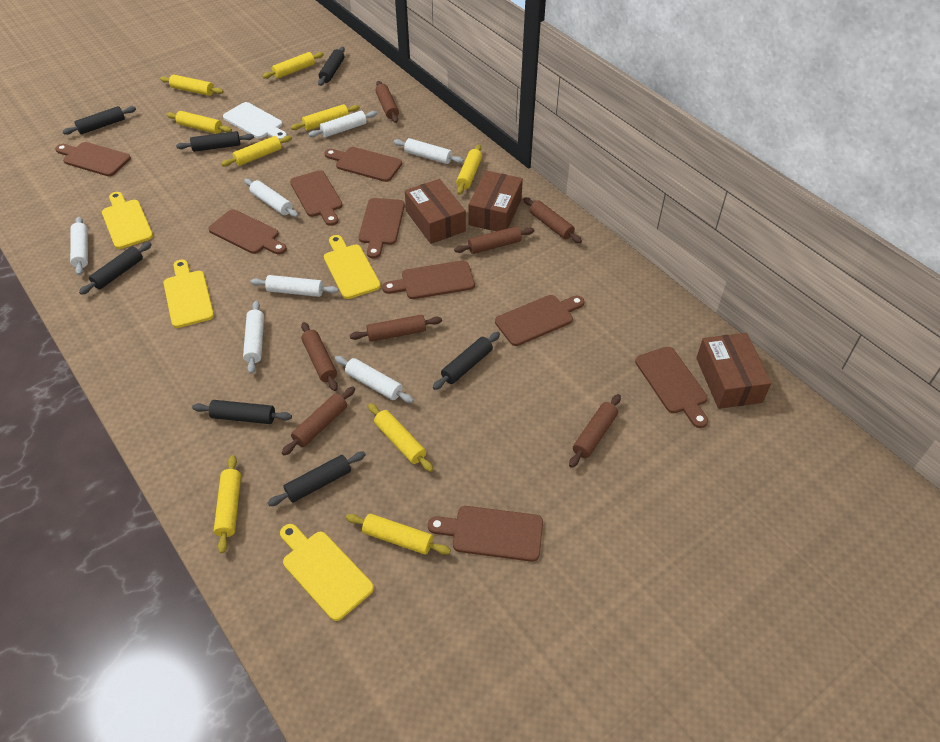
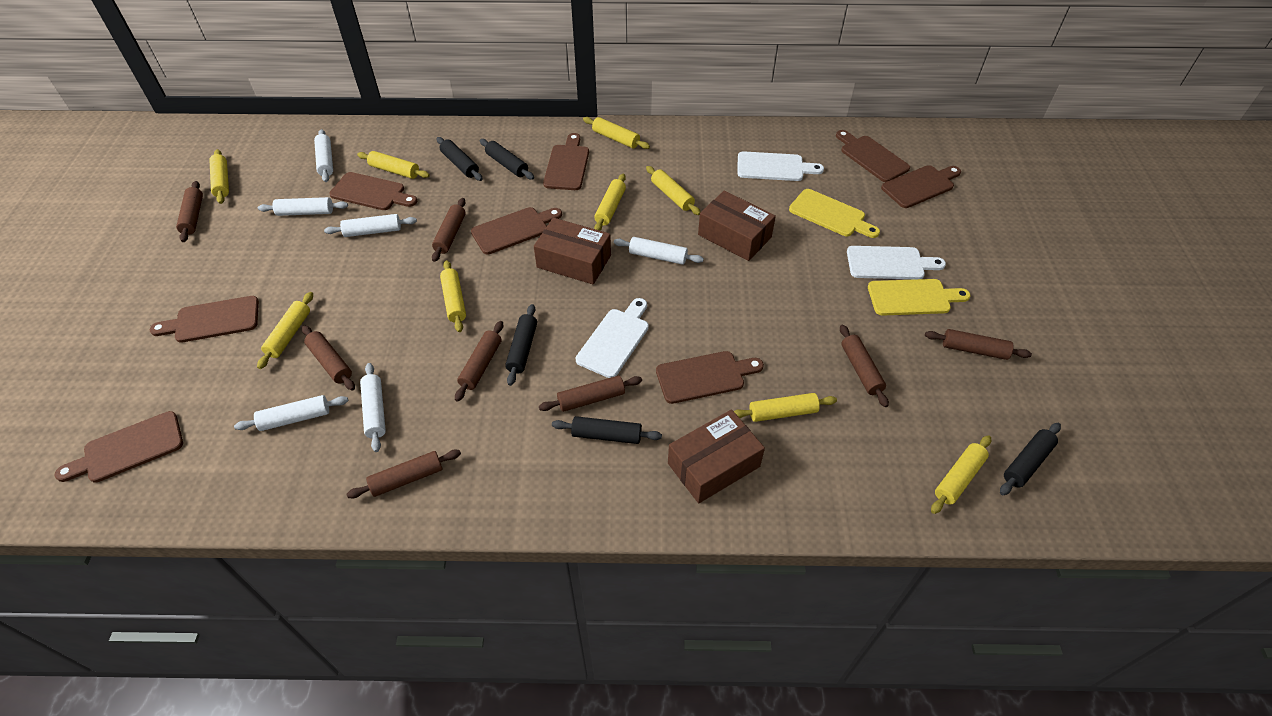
black rolling pin: [62,106,136,135] [79,242,152,295] [176,131,254,152] [192,400,292,424] [268,452,366,506] [318,47,345,86] [433,332,500,390] = 7 -> [436,137,483,181] [480,139,534,180] [505,304,537,386] [552,416,662,444] [1000,423,1061,495] = 5
brown cutting board: [55,142,131,176] [208,209,287,254] [290,170,343,226] [324,147,402,182] [359,198,405,259] [382,260,475,299] [428,506,543,562] [495,295,584,346] [635,347,708,428] = 9 -> [55,411,183,483] [150,296,259,343] [329,172,418,210] [471,207,562,255] [543,133,589,190] [656,351,764,404] [836,130,910,182] [881,165,961,208] = 8
brown rolling pin: [282,386,355,455] [301,322,338,391] [350,315,442,342] [375,81,399,123] [454,226,535,254] [523,197,582,243] [569,394,621,468] = 7 -> [176,181,203,242] [302,326,355,390] [347,450,461,498] [432,198,466,262] [455,321,503,402] [539,376,642,412] [840,325,889,407] [925,329,1032,360] = 8
white cutting board: [223,102,287,140] = 1 -> [576,298,649,378] [737,151,824,181] [847,246,946,279] = 3
white rolling pin: [70,217,88,275] [243,301,264,374] [244,179,298,217] [250,275,338,297] [308,111,377,137] [335,356,414,403] [394,138,464,164] = 7 -> [234,395,348,431] [258,197,348,216] [314,129,333,182] [324,214,417,237] [360,363,386,452] [614,237,704,265] = 6
yellow cutting board: [102,192,153,249] [164,259,214,328] [280,524,374,621] [324,235,381,299] = 4 -> [789,189,880,238] [868,279,971,316] = 2

